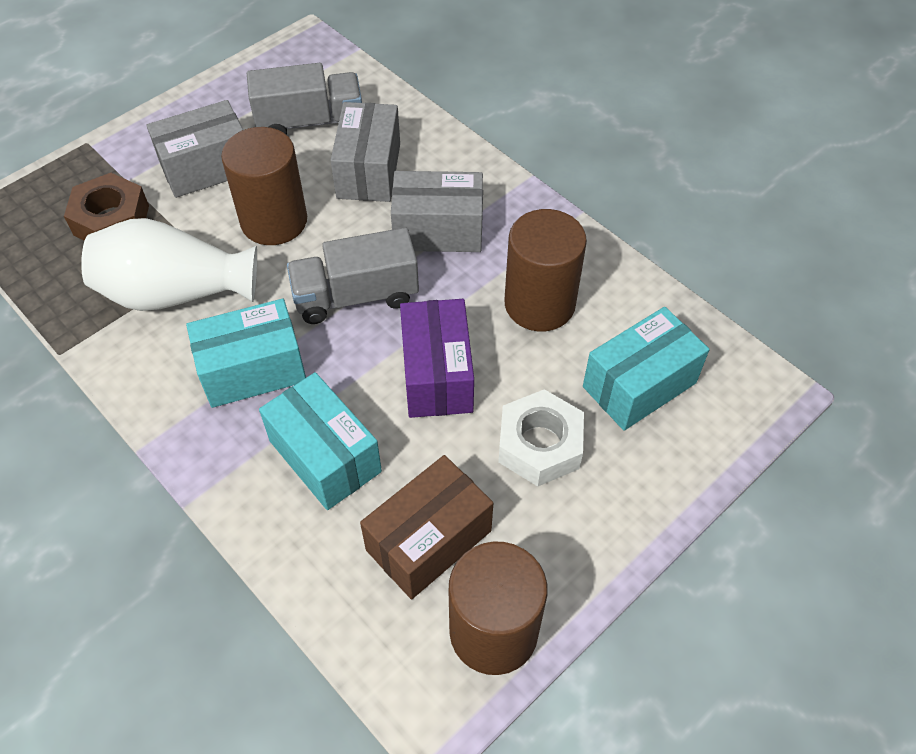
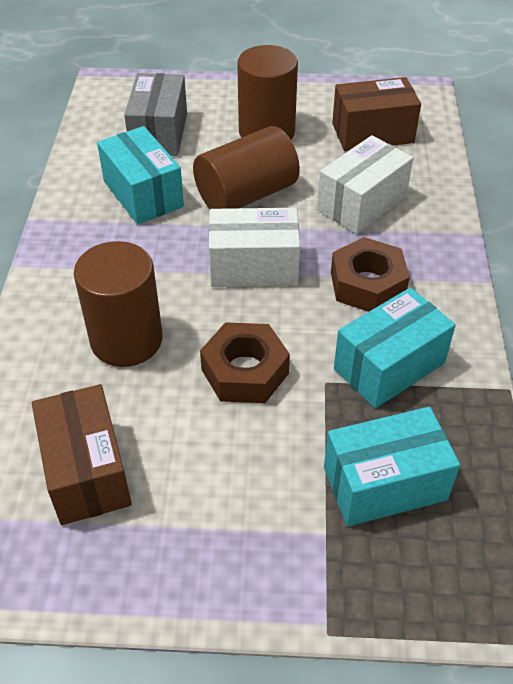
brown box: [360,455,493,599] = 1 -> [32,384,132,525] [332,77,421,151] = 2
brown nut: [64,173,149,241] = 1 -> [200,322,290,403] [331,237,410,312] = 2
grey box: [147,100,243,198] [330,102,400,202] [391,171,483,252] = 3 -> [124,73,187,156] = 1
grey truck: [247,63,362,135] [287,228,419,324] = 2 -> none = 0
purple box: [400,299,474,418] = 1 -> none = 0
white box: none = 0 -> [209,208,300,287] [317,135,413,234] = 2
white nut: [498,389,584,487] = 1 -> none = 0
white vase: [81,218,257,311] = 1 -> none = 0

